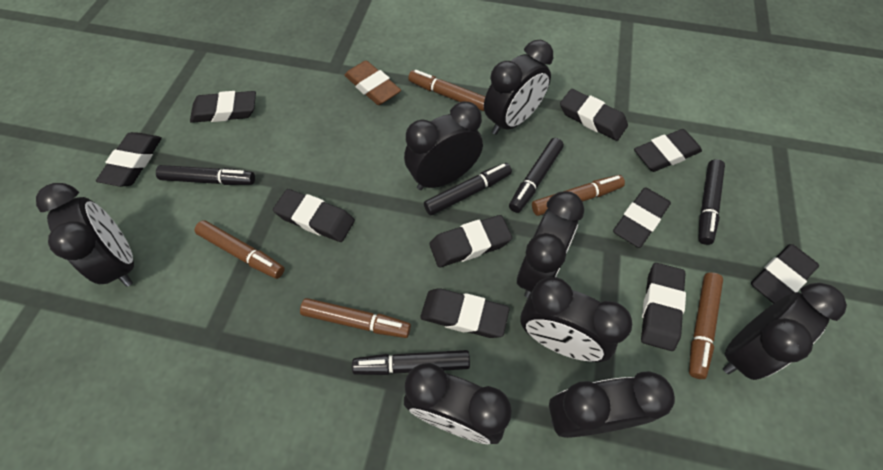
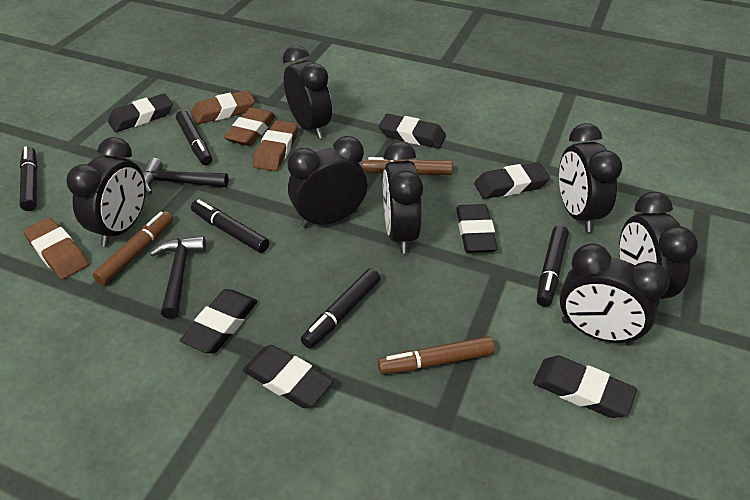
black clock: [36,183,134,287] [404,101,483,190] [404,363,512,444] [484,40,553,135] [517,191,584,298] [520,277,632,362] [549,371,675,438] [723,283,847,380] = 8 -> [66,137,146,247] [283,45,332,139] [288,136,367,228] [383,141,423,254] [559,123,622,232] [559,244,670,346] [619,192,698,299] = 7
black eraser: [96,132,162,187] [190,91,256,123] [273,189,355,242] [420,288,510,338] [429,215,512,267] [560,89,628,141] [613,187,671,248] [634,129,702,172] [641,263,686,351] [751,244,819,304] = 10 -> [108,93,173,132] [180,289,258,353] [243,345,333,408] [379,114,446,149] [456,204,498,253] [474,162,550,199] [533,356,637,418] = 7
black hammer: none = 0 -> [143,158,229,194] [150,236,206,319] = 2
brown eraser: [344,61,401,105] = 1 -> [23,217,89,279] [191,90,255,124] [224,107,276,146] [253,120,298,171] = 4
brown marker: [195,220,284,279] [300,298,411,338] [408,70,485,111] [532,175,625,216] [689,272,723,379] = 5 -> [93,211,173,285] [362,157,453,175] [378,336,495,375] = 3

